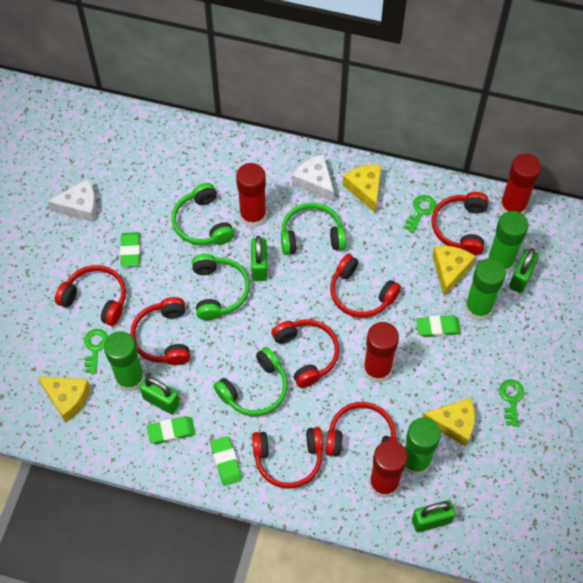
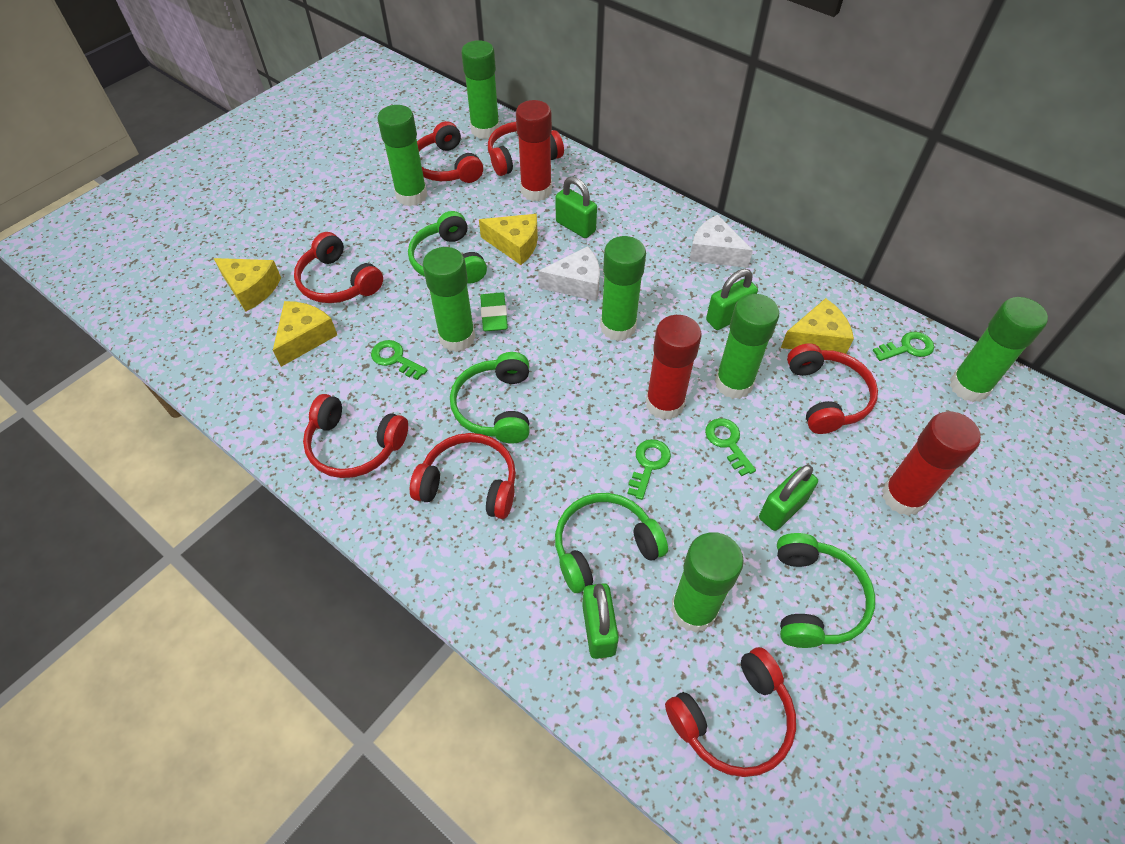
green eraser: [120,232,140,267] [147,416,196,444] [211,436,242,486] [416,315,461,337] = 4 -> [480,292,508,331] = 1
green glue stick: [104,331,145,392] [405,418,441,476] [465,258,506,321] [488,211,529,273] = 4 -> [377,105,427,206] [423,247,476,352] [461,40,500,139] [600,236,646,341] [671,532,744,633] [715,294,779,399] [950,297,1048,402] = 7
green key: [84,329,108,374] [404,195,436,233] [499,379,524,426] = 3 -> [371,340,428,380] [627,439,671,500] [705,418,756,476] [873,332,934,361] = 4
red glue stick: [236,163,266,228] [363,322,399,383] [369,441,407,498] [500,154,541,214] = 4 -> [516,100,552,202] [646,315,702,420] [882,412,981,516] = 3

